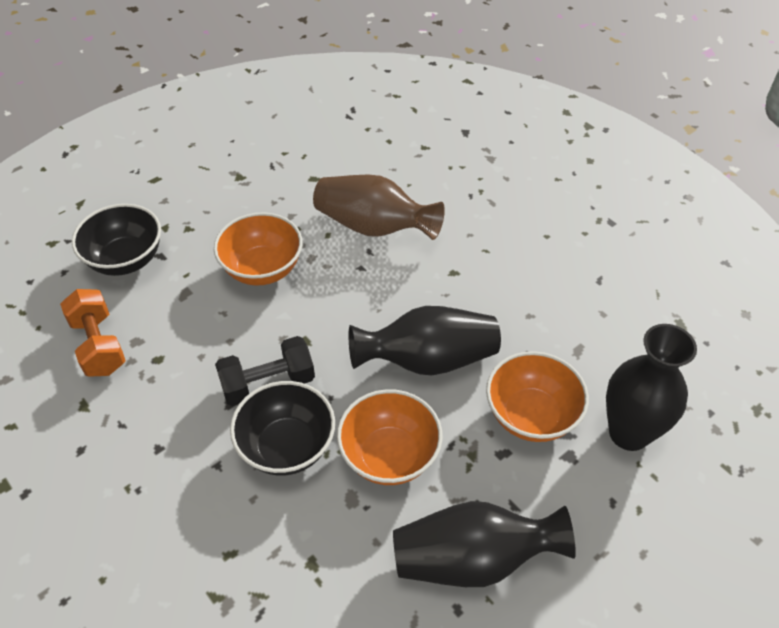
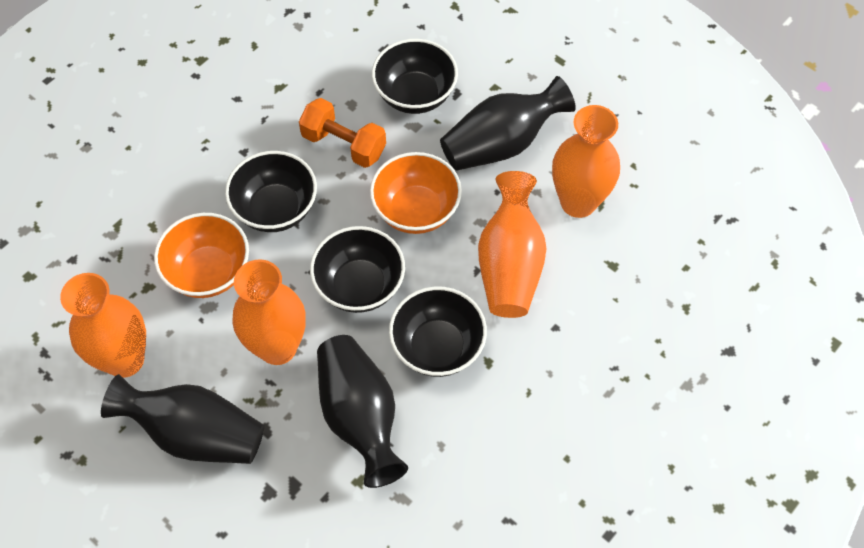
black bowl: [72,204,161,276] [230,381,335,476] = 2 -> [225,151,317,232] [310,226,405,313] [372,39,458,114] [389,286,487,377] = 4
black dumbbell: [215,336,315,406] = 1 -> none = 0
brown vase: [313,175,445,240] = 1 -> none = 0
orange bowl: [214,212,302,285] [337,389,443,485] [486,351,589,442] = 3 -> [154,213,249,298] [370,152,462,234] = 2
orange vase: none = 0 -> [60,273,146,378] [232,259,306,365] [478,171,547,318] [552,105,620,218] = 4

